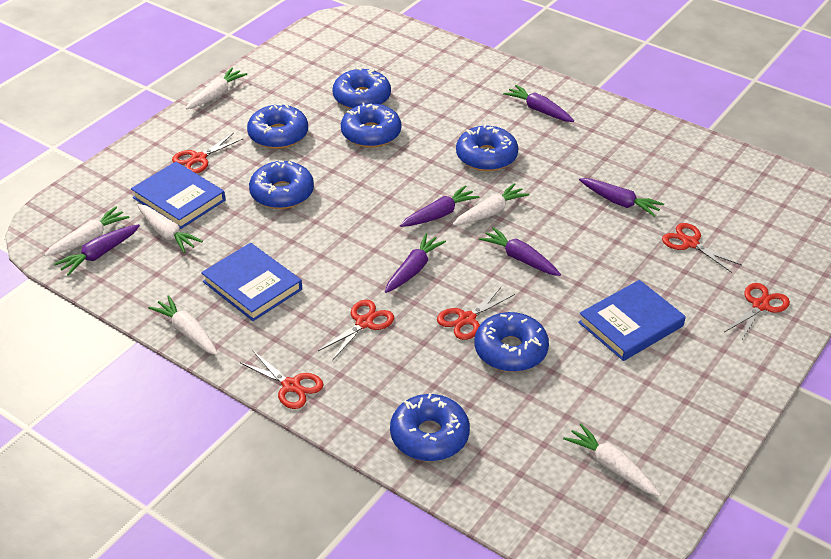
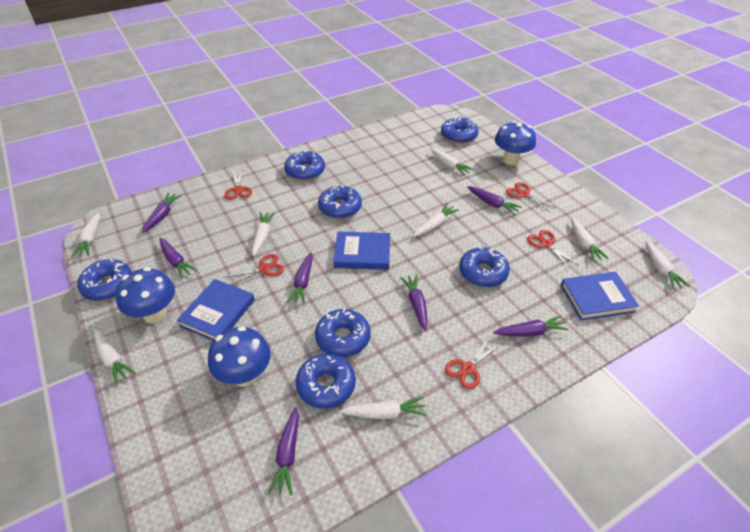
blue mushroom: none = 0 -> [116,267,175,324] [208,326,271,387] [495,121,536,165] = 3
purple carrot: [54,224,140,276] [385,233,446,293] [400,185,480,227] [479,227,561,276] [503,85,574,122] [579,178,664,217] = 6 -> [142,192,182,233] [159,238,197,279] [268,407,299,495] [287,253,313,304] [400,274,427,331] [467,186,522,215] [493,315,569,337] = 7
red scissors: [172,133,243,173] [239,350,323,409] [318,300,394,361] [437,286,515,340] [662,223,742,273] [725,283,790,341] = 6 -> [225,168,252,200] [225,254,285,285] [445,336,501,389] [506,182,556,212] [527,230,578,269] = 5
white carrot: [44,207,130,256] [138,204,203,253] [148,295,218,355] [186,68,247,109] [453,183,529,225] [563,423,661,496] = 6 -> [71,212,100,257] [94,329,136,385] [252,212,275,256] [340,396,427,419] [414,203,459,237] [430,148,474,176] [571,217,609,262] [645,240,690,289] = 8

